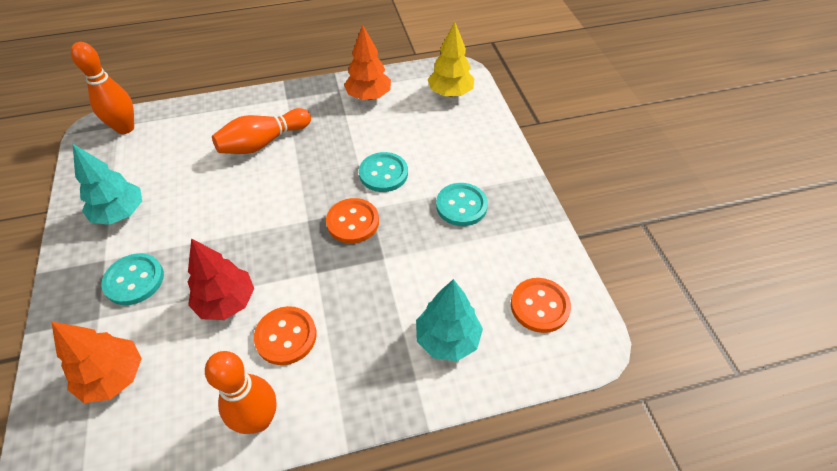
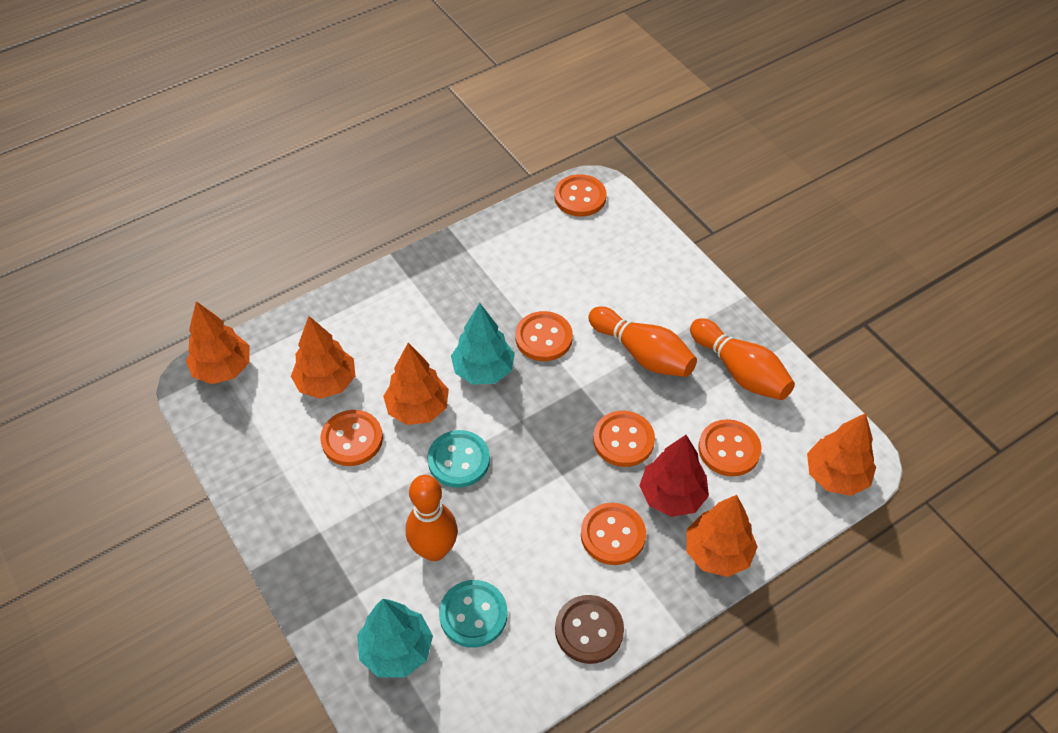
brown button: none = 0 -> [555,595,624,664] = 1
orange button: [254,306,317,365] [326,198,379,243] [511,278,571,333] = 3 -> [320,410,383,466] [515,311,573,361] [554,174,606,216] [581,503,646,565] [593,411,655,467] [698,419,761,476] = 6
orange tree: [51,322,142,403] [344,24,391,100] = 2 -> [186,301,250,384] [291,316,355,399] [383,343,449,425] [686,495,758,577] [807,413,876,496] = 5
turquoise button: [101,253,164,305] [359,152,408,192] [436,183,488,226] = 3 -> [427,430,490,488] [439,580,507,648] = 2
yellow tree: [428,22,475,97] = 1 -> none = 0

